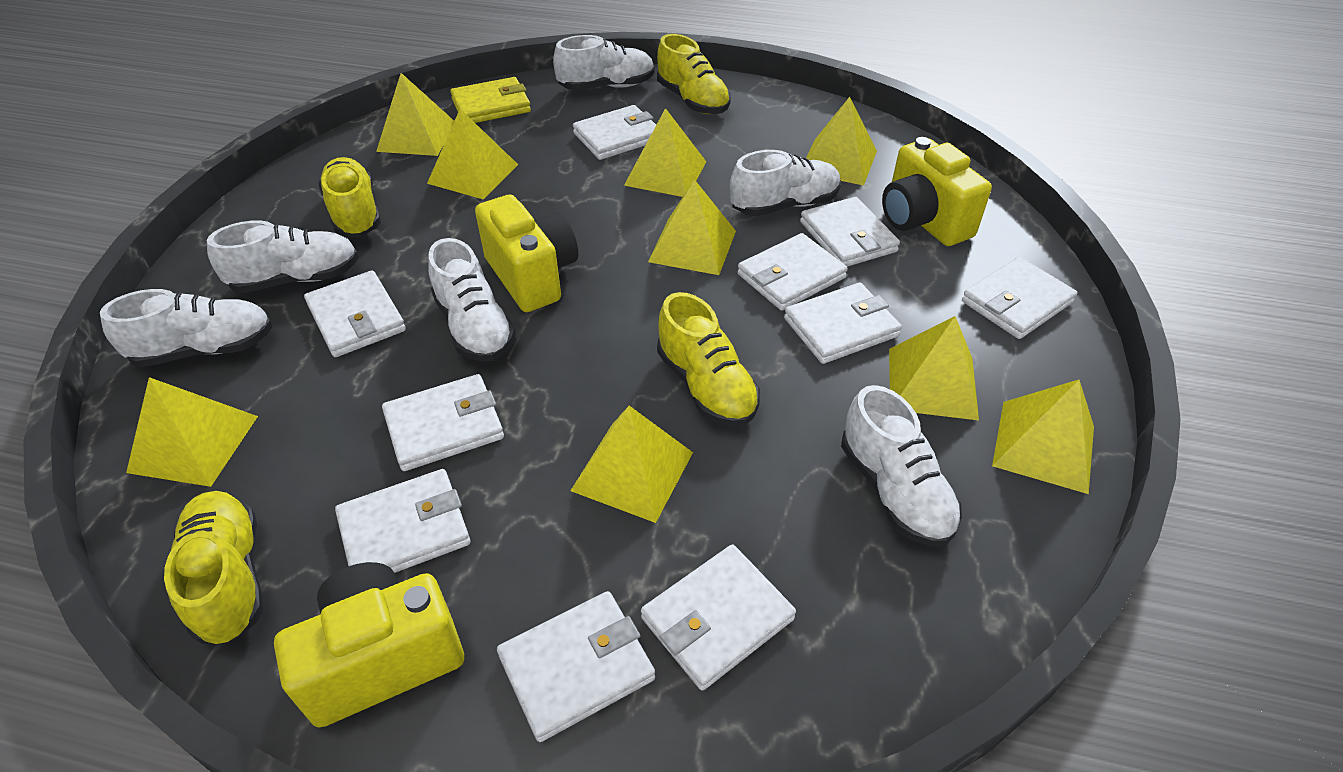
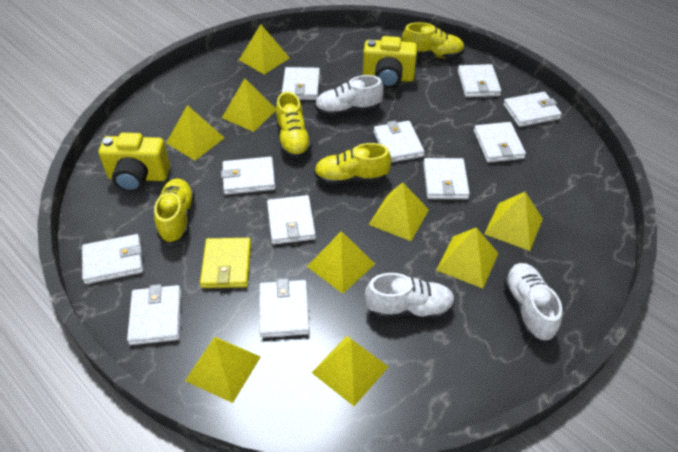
white shoe: [100,289,273,367] [207,221,359,293] [428,238,516,362] [553,35,655,90] [730,150,841,216] [841,385,962,546] = 6 -> [315,75,384,116] [365,273,455,319] [504,263,562,341] = 3
white wallet: [304,271,406,357] [335,469,470,573] [382,374,504,471] [497,591,655,742] [573,105,656,160] [641,544,796,691] [737,233,848,311] [784,283,902,364] [800,197,900,267] [962,257,1078,339] = 10 -> [82,234,143,284] [127,284,181,345] [221,157,276,195] [259,278,310,338] [267,195,316,245] [282,67,320,100] [374,121,425,163] [423,158,470,199] [458,64,501,97] [474,122,526,163] [503,92,562,127] = 11
yellow camera: [274,562,464,728] [475,195,578,312] [882,137,992,246] = 3 -> [99,133,170,192] [363,36,417,88] = 2

